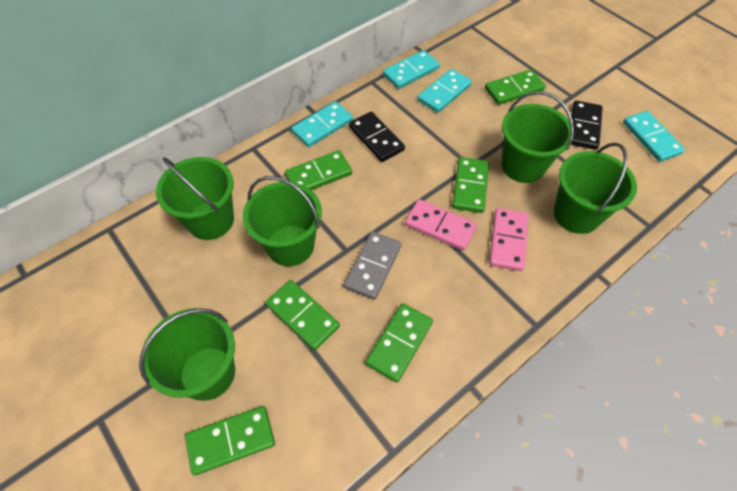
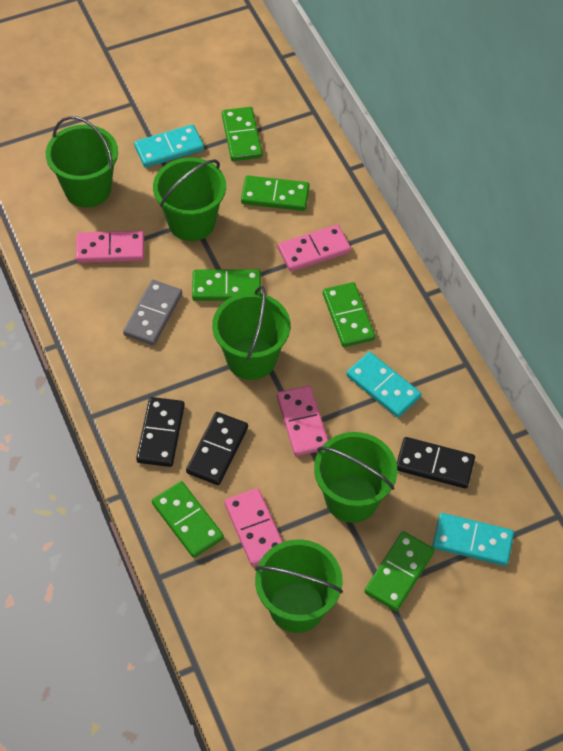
black domino: [349,111,405,162] [571,100,603,150] = 2 -> [136,397,185,467] [186,412,248,485] [397,437,475,488] = 3
pink domino: [405,199,477,251] [489,208,528,271] = 2 -> [76,231,144,263] [224,488,283,566] [277,385,328,456] [278,225,351,272] = 4
turquoise domino: [291,101,353,147] [383,50,440,89] [417,69,472,113] [623,111,685,162] = 4 -> [134,124,204,168] [346,352,421,418] [432,513,514,566] = 3

